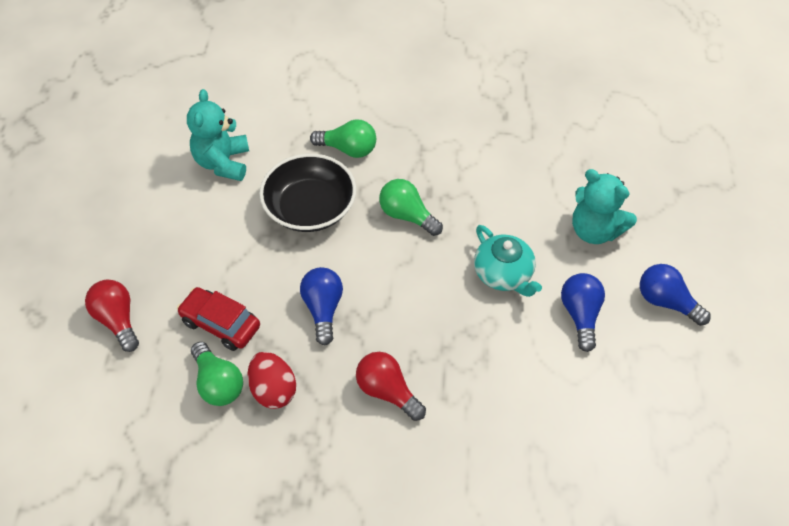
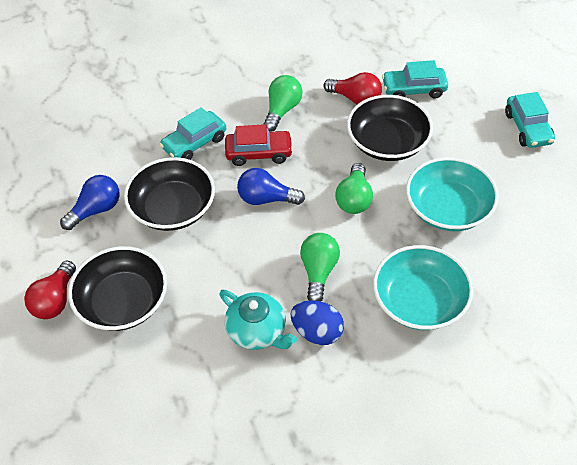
black bowl: [259,154,356,232] = 1 -> [68,246,167,331] [124,157,215,231] [347,95,433,161] = 3
blue egg: none = 0 -> [291,300,344,345] = 1
blue light bulb: [300,267,343,345] [561,273,605,352] [640,264,711,326] = 3 -> [60,175,120,230] [237,168,305,205] = 2
red egg: [247,352,296,409] = 1 -> none = 0
turquoise bowl: none = 0 -> [373,245,473,330] [406,157,499,231] = 2
turquoise car: none = 0 -> [159,107,226,160] [382,60,448,99] [505,92,555,148] = 3
turquoise teddy bear: [187,89,249,181] [572,169,637,244] = 2 -> none = 0

